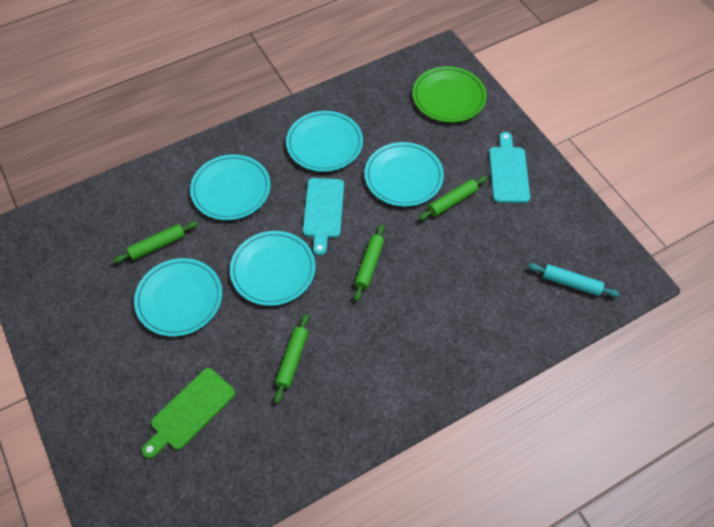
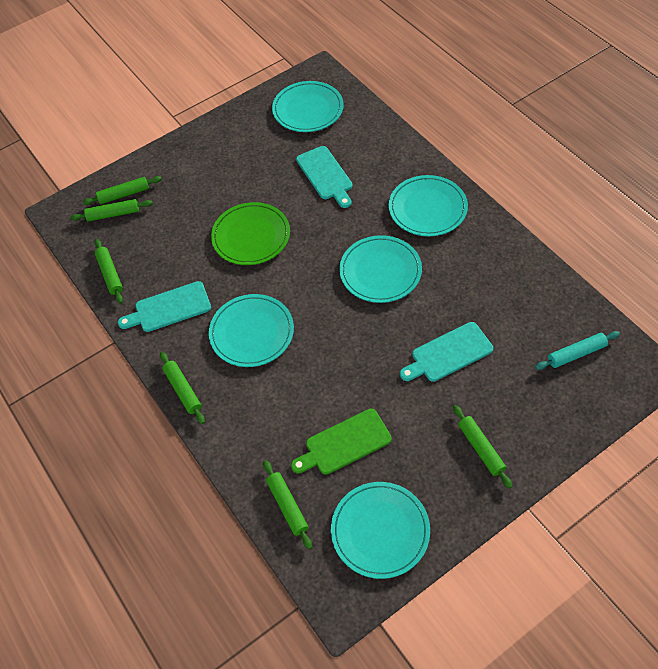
green rolling pin: [113,221,198,263] [274,314,309,403] [354,224,385,301] [418,176,487,220] = 4 -> [70,199,153,221] [83,176,162,205] [95,239,123,304] [160,352,205,424] [263,460,312,549] [453,405,512,489] = 6
turquoise cutting board: [303,178,344,256] [489,132,530,203] = 2 -> [118,281,211,332] [296,146,353,208] [400,322,493,382] = 3

